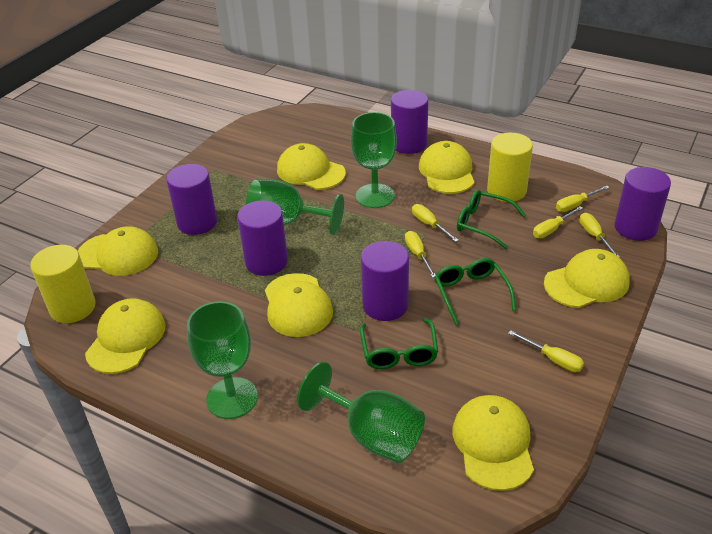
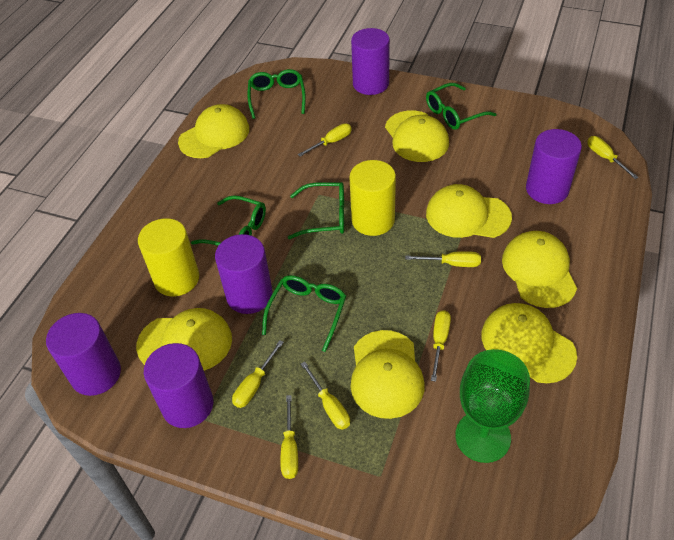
green glasses: [360,318,438,369] [434,258,516,325] [457,190,526,249] = 3 -> [191,195,266,246] [247,69,306,119] [262,275,346,352] [288,182,344,239] [426,83,496,130] = 5
green goblet: [187,301,258,419] [246,178,344,235] [297,362,425,463] [351,112,397,208] = 4 -> [455,349,530,463] = 1
yellow screwdriver: [405,231,436,278] [412,204,459,242] [508,330,584,372] [533,206,583,238] [556,186,610,212] [580,213,620,258] = 6 -> [232,340,284,408] [280,395,298,479] [298,123,352,157] [301,362,350,430] [405,251,481,267] [431,310,451,382] [587,136,639,179] = 7

